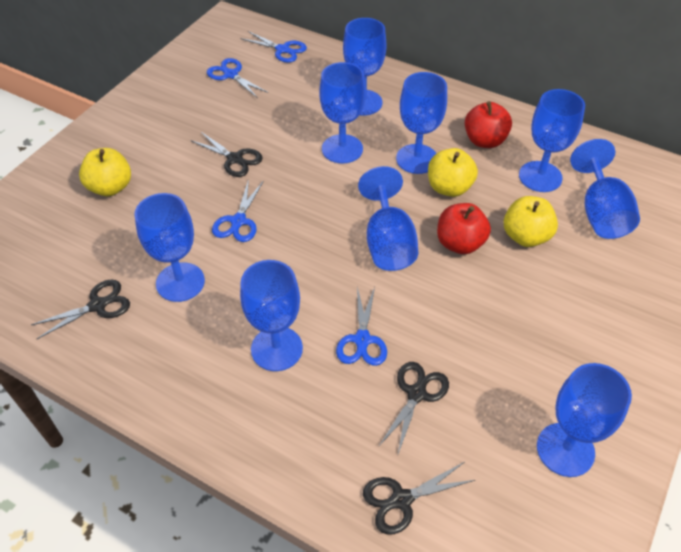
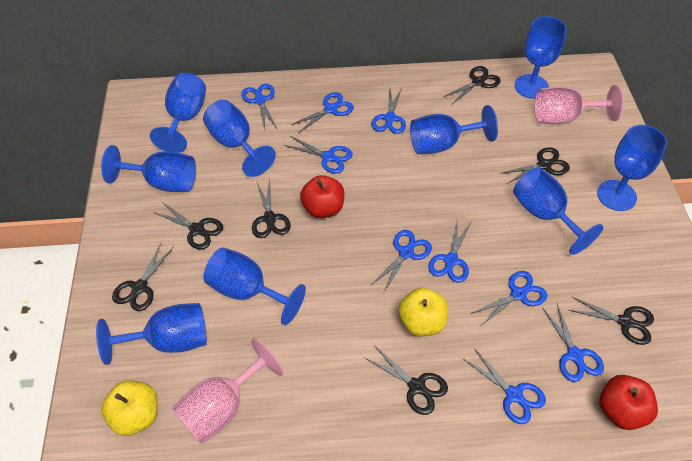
black scissors: [31,279,130,339] [190,132,263,177] [363,462,475,534] [379,362,449,454] = 4 -> [112,243,174,311] [153,202,223,250] [252,179,291,238] [365,345,448,415] [443,66,501,104] [499,147,570,184] [569,296,654,345] = 7
blue scissors: [207,58,268,97] [212,179,264,242] [240,31,307,63] [336,287,387,366] = 4 -> [241,84,277,131] [284,136,353,173] [291,92,354,133] [371,88,406,134] [371,230,432,292] [428,218,471,283] [463,348,546,424] [471,271,547,325] [542,304,604,382] = 9
pink goblet: none = 0 -> [173,338,284,444] [534,85,624,124] = 2
yellow apple: [79,148,131,196] [428,148,478,197] [504,196,558,247] = 3 -> [101,380,158,436] [398,288,448,337] = 2

